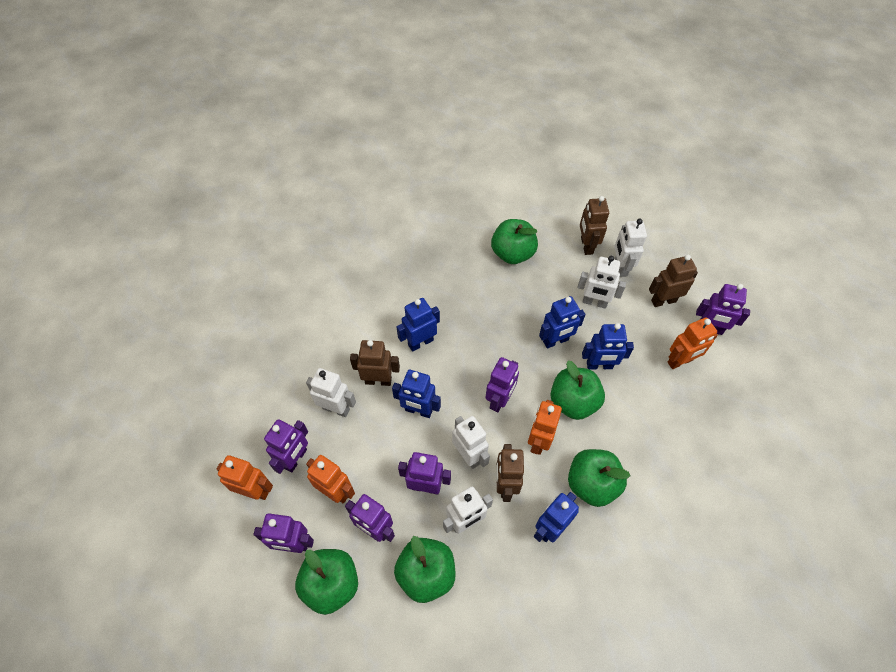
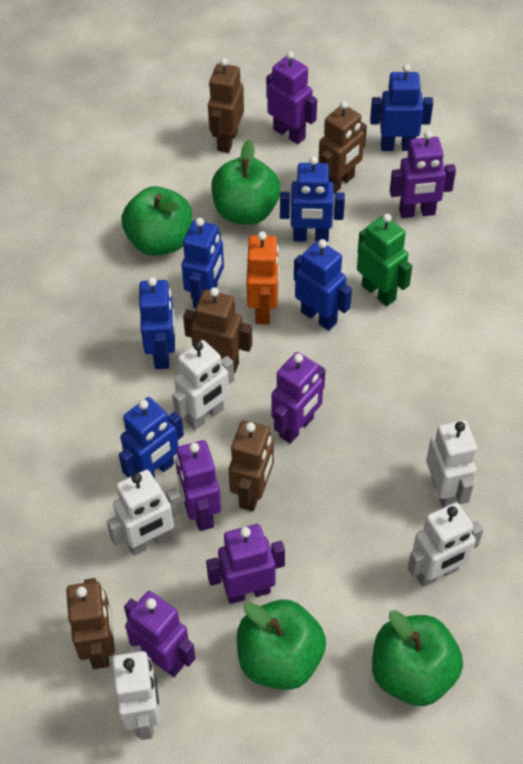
blue robot: [392,370,441,418] [397,298,440,352] [534,492,579,543] [539,296,586,349] [582,323,634,370] = 5 -> [119,397,184,479] [139,277,175,369] [181,218,224,309] [280,156,345,242] [294,239,352,331] [370,64,433,151] = 6
brown robot: [350,340,400,386] [496,444,524,502] [580,196,609,255] [649,255,698,307] = 4 -> [66,578,115,669] [183,287,252,373] [208,58,244,153] [229,420,274,511] [318,101,367,194] = 5
green apple: [295,549,358,615] [394,536,456,603] [491,219,538,264] [550,361,605,420] [568,449,630,507] = 5 -> [121,186,192,256] [211,139,281,225] [237,600,326,690] [372,610,463,706] = 4
green robot: none = 0 -> [357,214,412,306] = 1
orange robot: [217,455,273,500] [306,455,355,503] [528,400,562,455] [667,317,718,369] = 4 -> [246,231,279,324] = 1

